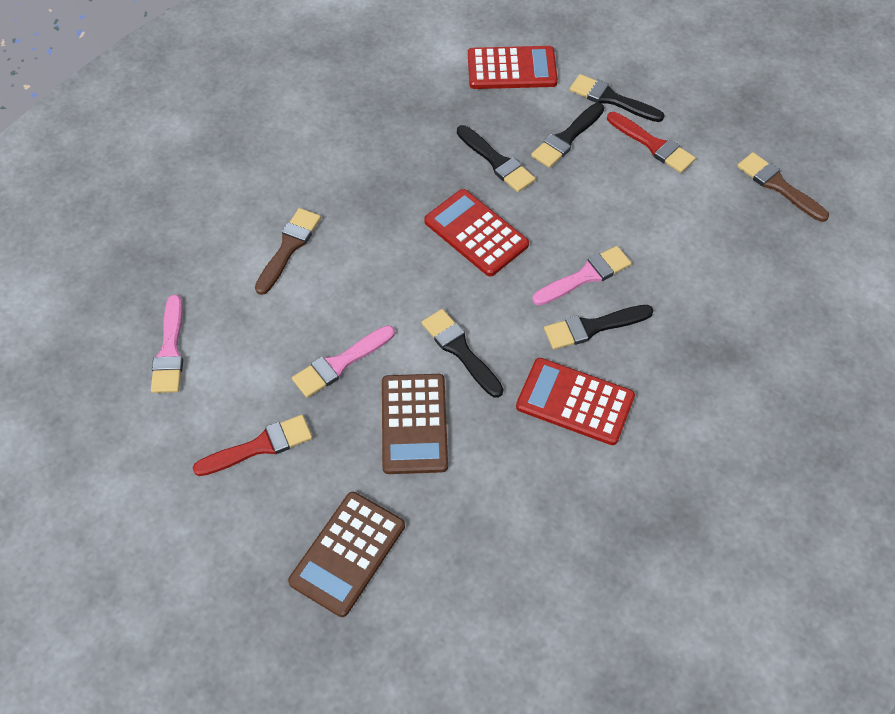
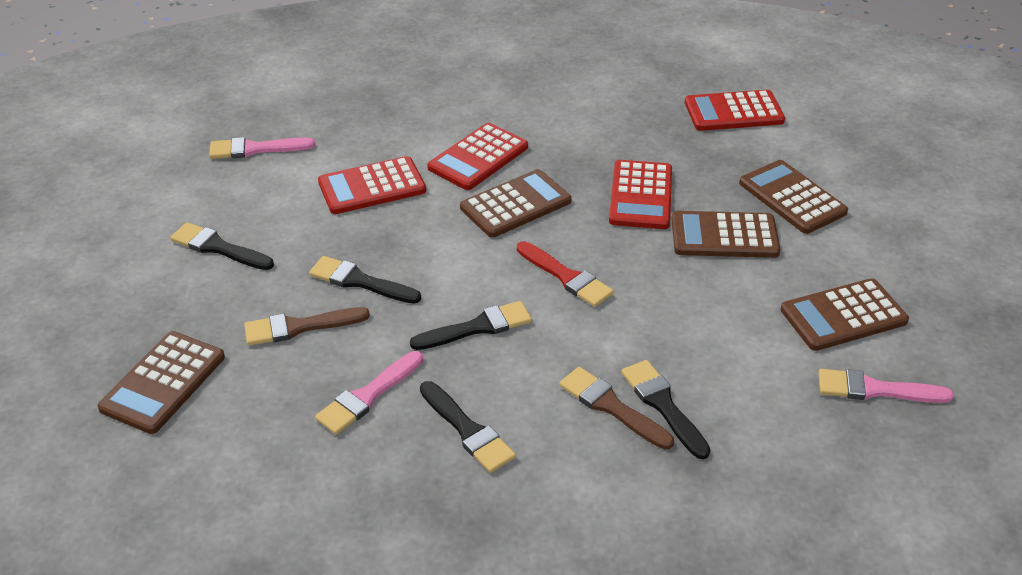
brown calculator: [288,492,405,617] [382,374,448,474] = 2 -> [98,331,225,434] [460,169,572,238] [672,211,781,258] [739,160,848,234] [780,278,909,351] = 5
red brush: [193,415,312,476] [607,112,696,173] = 2 -> [517,241,614,307] = 1
red calculator: [424,189,529,277] [468,46,558,89] [516,358,635,445] = 3 -> [318,156,426,214] [427,123,528,190] [609,160,672,229] [685,90,785,131] = 4

